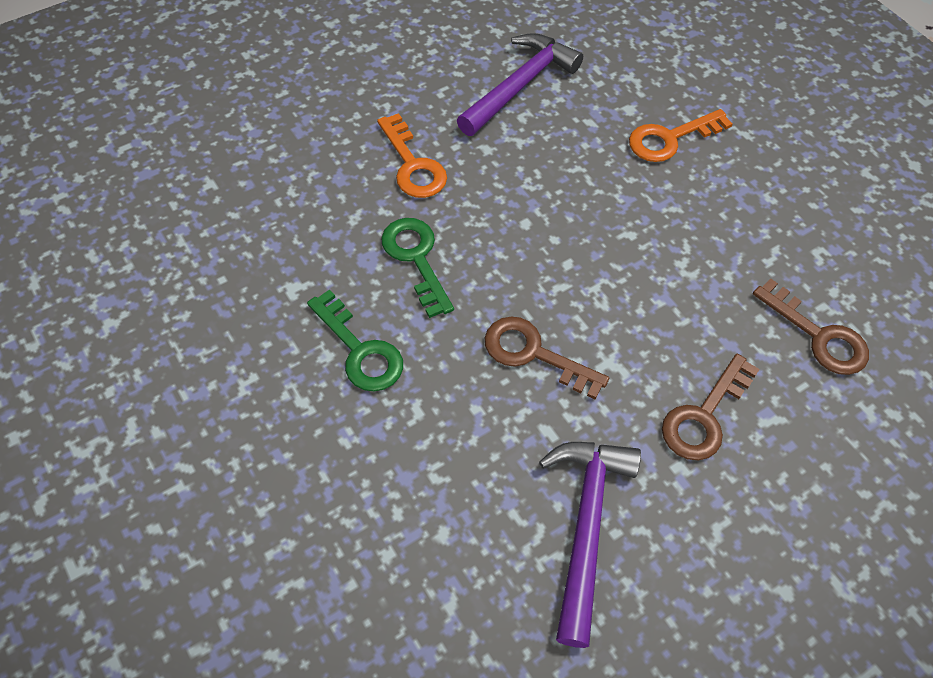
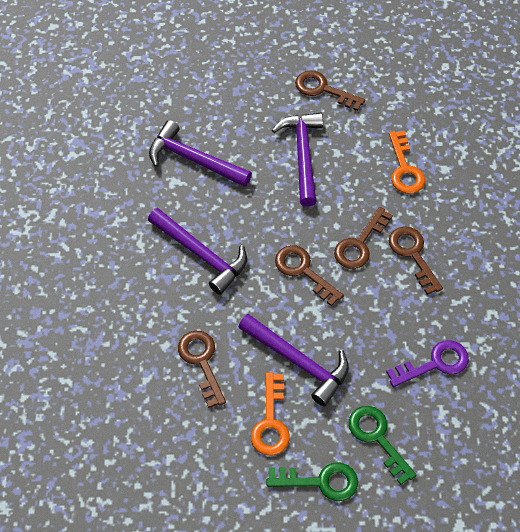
brown key: [485,317,609,400] [662,354,760,460] [753,279,869,375] = 3 -> [178,331,226,408] [275,245,344,306] [295,71,365,111] [334,207,393,269] [389,227,443,295] = 5
purple hammer: [457,33,583,136] [539,442,641,648] = 2 -> [148,208,247,295] [149,120,252,187] [238,314,349,407] [272,113,323,207] = 4
purple key: none = 0 -> [386,340,469,387] = 1

